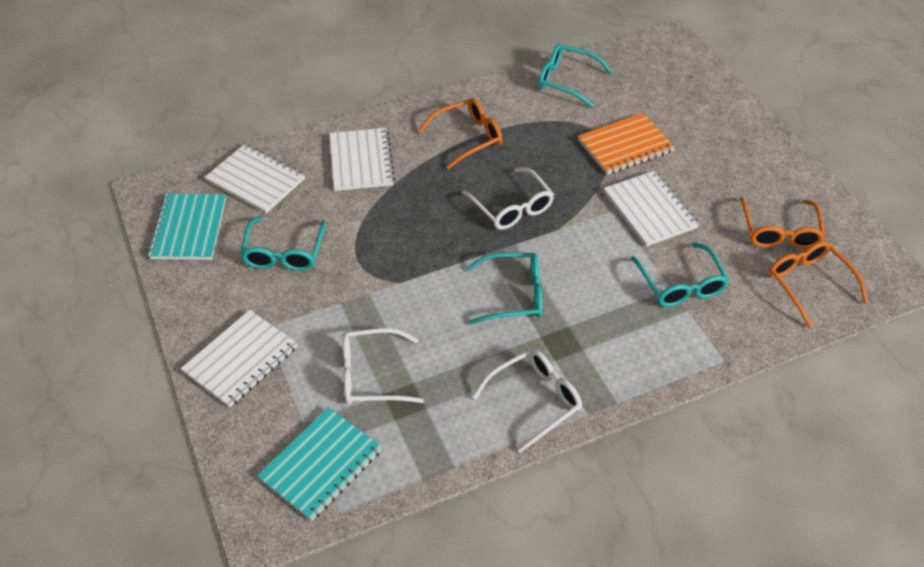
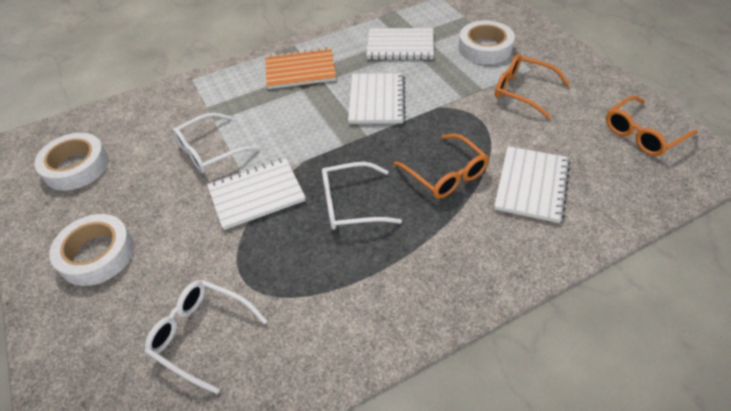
turquoise glasses: [240,216,326,271] [466,253,543,325] [538,44,612,108] [631,242,729,307] = 4 -> none = 0
turquoise notebook: [148,194,226,260] [257,407,382,521] = 2 -> none = 0
white tape: none = 0 -> [34,133,109,190] [49,214,134,286] [459,21,515,64] = 3

